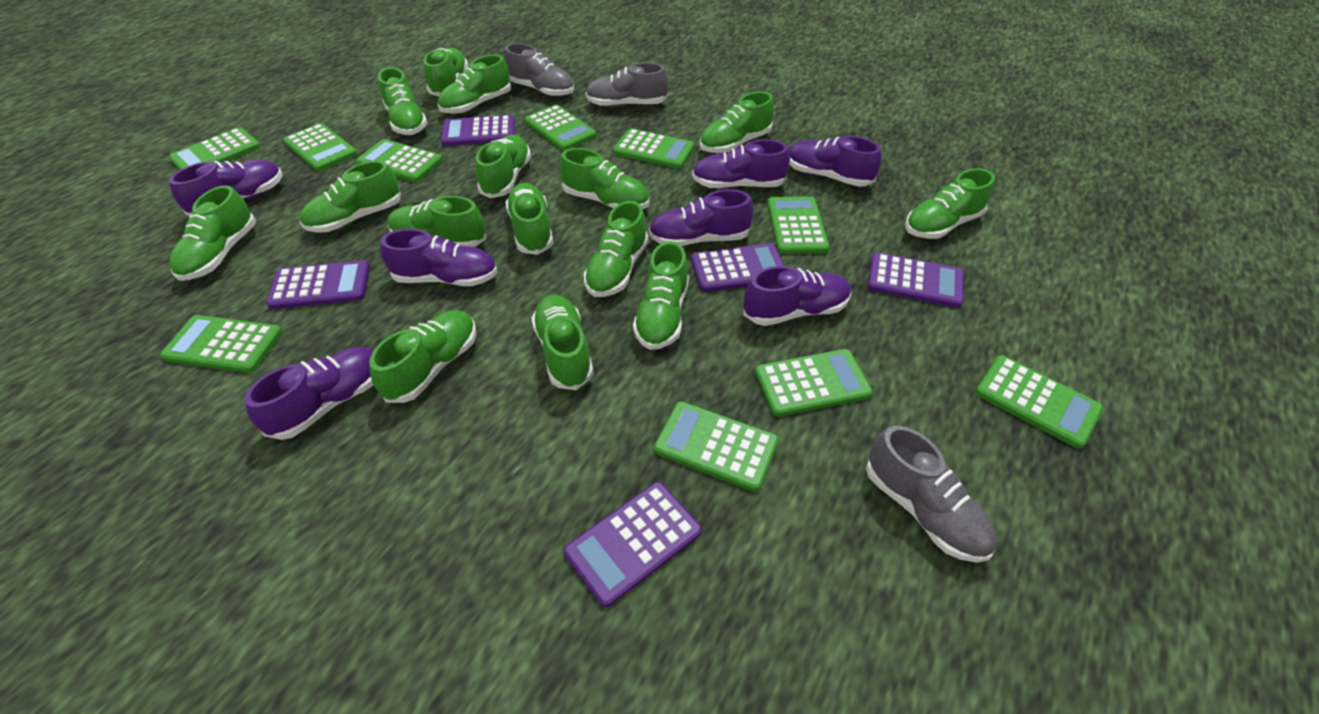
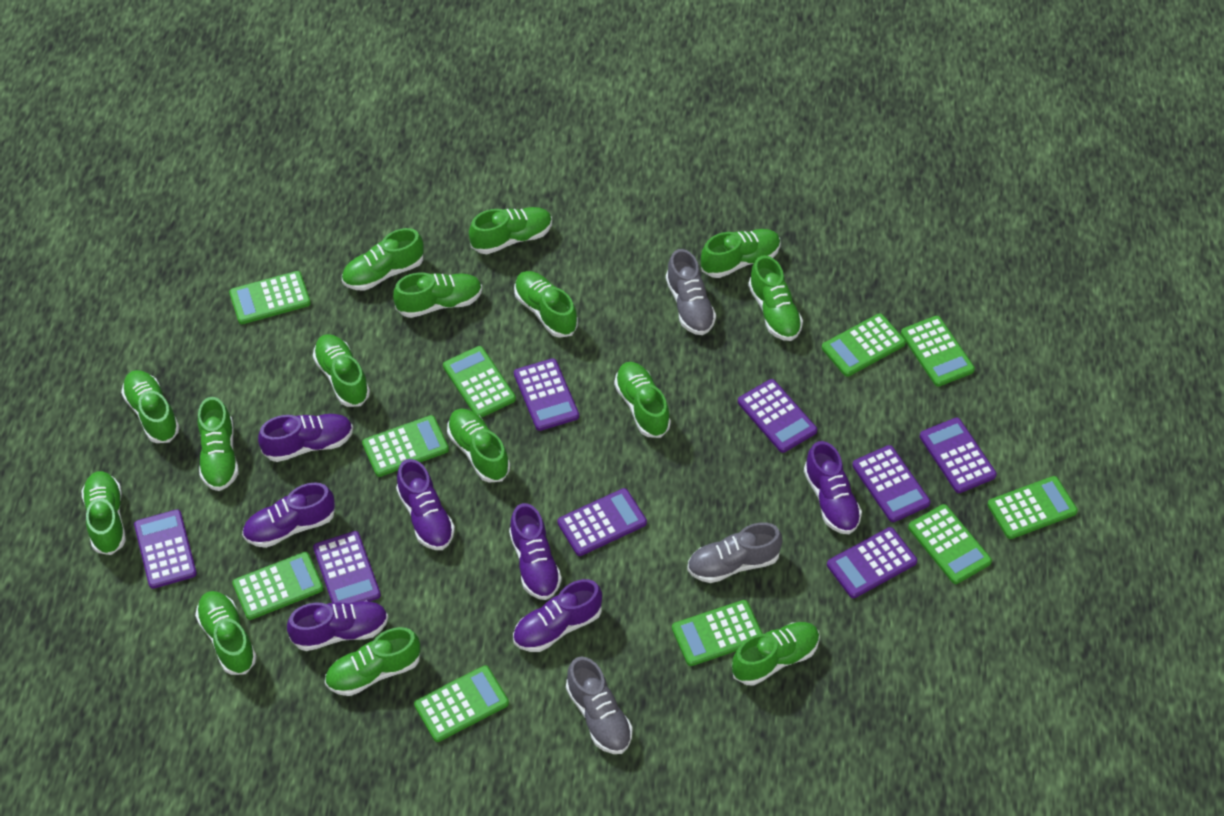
purple calculator: [266,260,370,309] [441,115,515,146] [564,482,702,607] [691,243,784,292] [867,252,964,308] = 5 -> [134,509,197,589] [313,531,381,604] [514,358,579,431] [557,488,647,556] [738,379,817,453] [827,527,917,598] [852,445,931,522] [920,418,997,493] = 8

